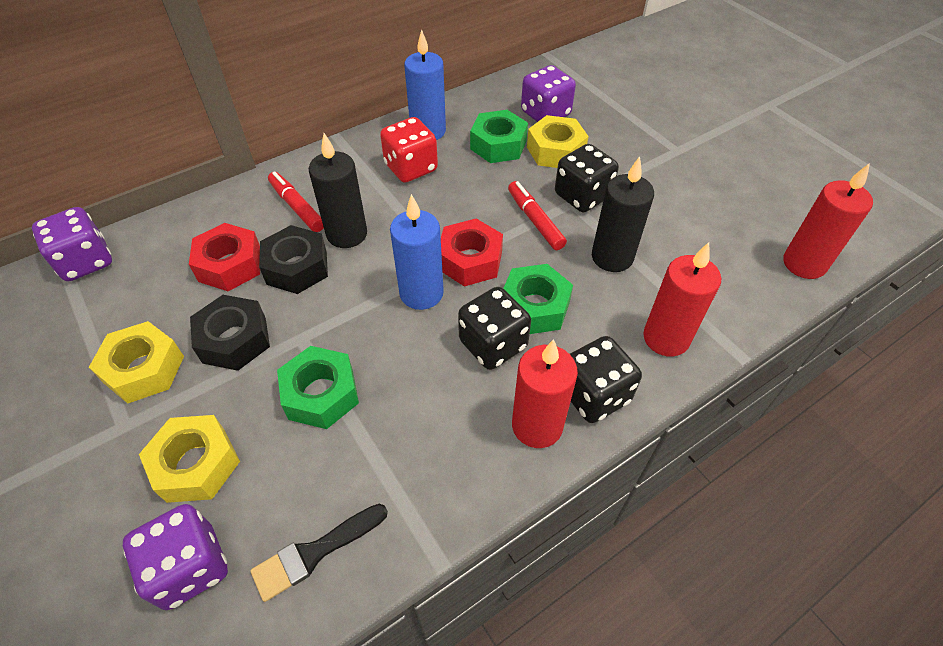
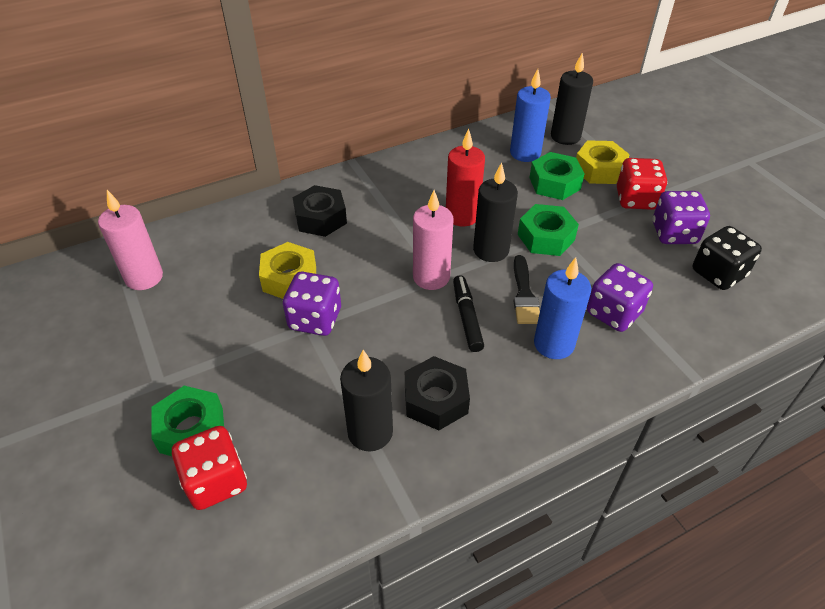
black candle: [309,133,367,248] [592,156,654,272] = 2 -> [340,350,393,451] [473,162,518,262] [551,53,593,145] = 3
black dice: [458,287,531,370] [555,144,619,212] [570,336,642,423] = 3 -> [693,226,762,290] = 1
black marker: none = 0 -> [453,275,484,352] = 1
pink candle: none = 0 -> [98,190,163,290] [413,190,454,290] = 2
red candle: [512,339,578,448] [643,242,721,357] [783,163,873,279] = 3 -> [446,129,485,226] = 1
red dice: [380,117,438,183] = 1 -> [172,426,247,510] [617,158,668,210] = 2
red marker: [268,172,324,232] [508,181,567,250] = 2 -> none = 0
red nut: [189,223,260,291] [441,219,503,287] = 2 -> none = 0
yellow nut: [89,321,184,404] [139,415,240,503] [527,115,589,168] = 3 -> [259,242,316,299] [576,140,630,184] = 2

